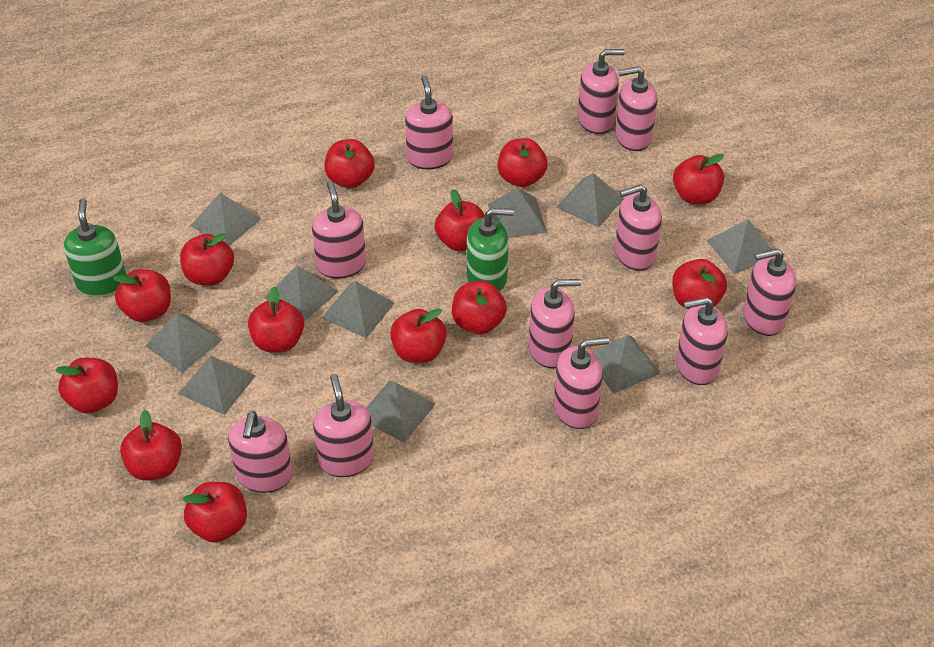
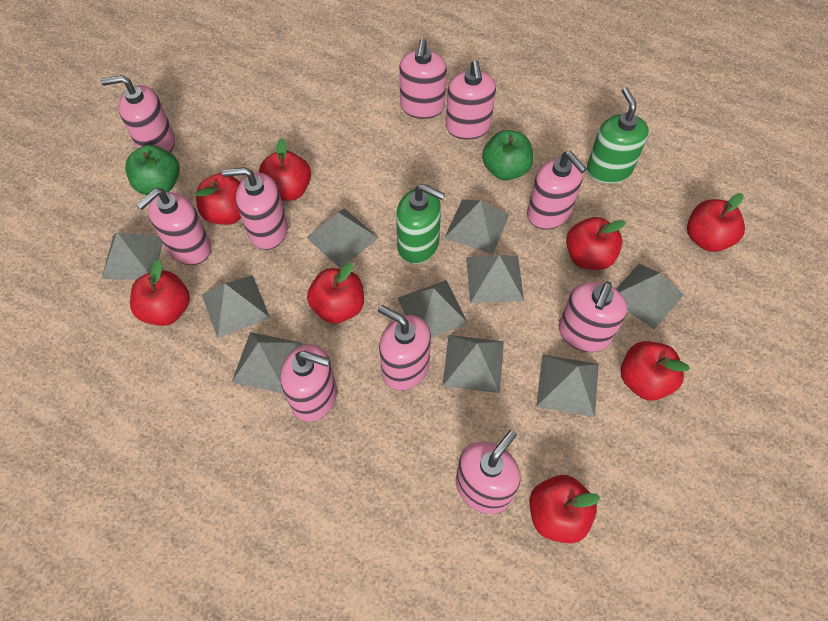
green apple: none = 0 -> [125,145,180,195] [482,130,533,180] = 2
pink soap dispenser: [228,411,293,493] [312,181,366,278] [313,374,374,477] [405,75,453,169] [529,279,581,368] [553,337,609,429] [578,49,625,134] [615,66,658,151] [615,184,662,271] [676,297,728,385] [743,248,796,336] = 11 -> [101,75,175,152] [137,188,211,265] [222,167,288,250] [280,344,337,422] [378,305,431,391] [399,38,447,119] [446,60,496,140] [456,430,521,514] [527,151,587,230] [559,282,627,352] = 10
red apple: [55,358,118,414] [113,269,171,322] [120,410,182,481] [180,233,234,286] [183,482,247,543] [248,286,304,352] [324,139,375,188] [390,309,447,363] [434,189,485,251] [452,281,507,334] [497,138,548,187] [672,259,727,309] [673,154,724,204] = 13 -> [130,260,190,326] [196,173,241,225] [259,138,311,201] [307,263,364,324] [529,475,600,544] [566,217,626,270] [621,341,690,400] [687,193,745,252] = 8

